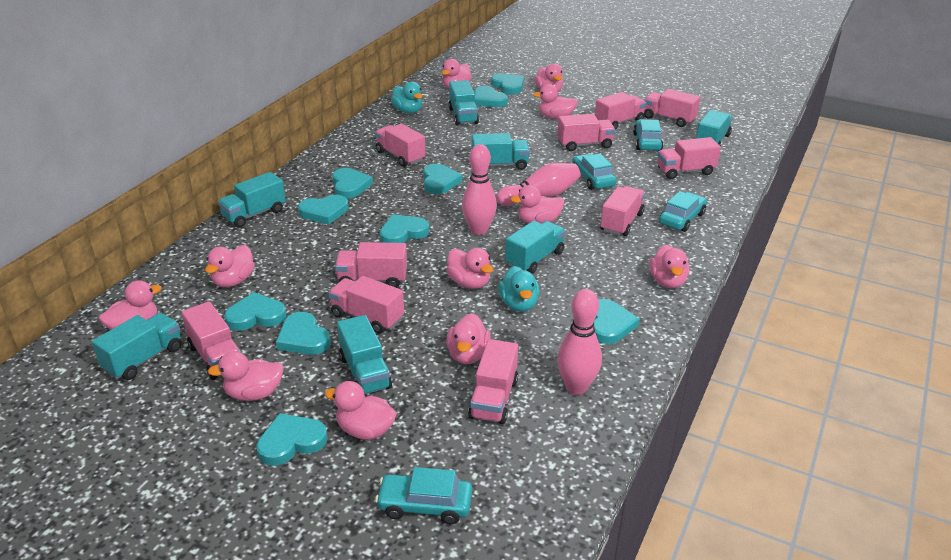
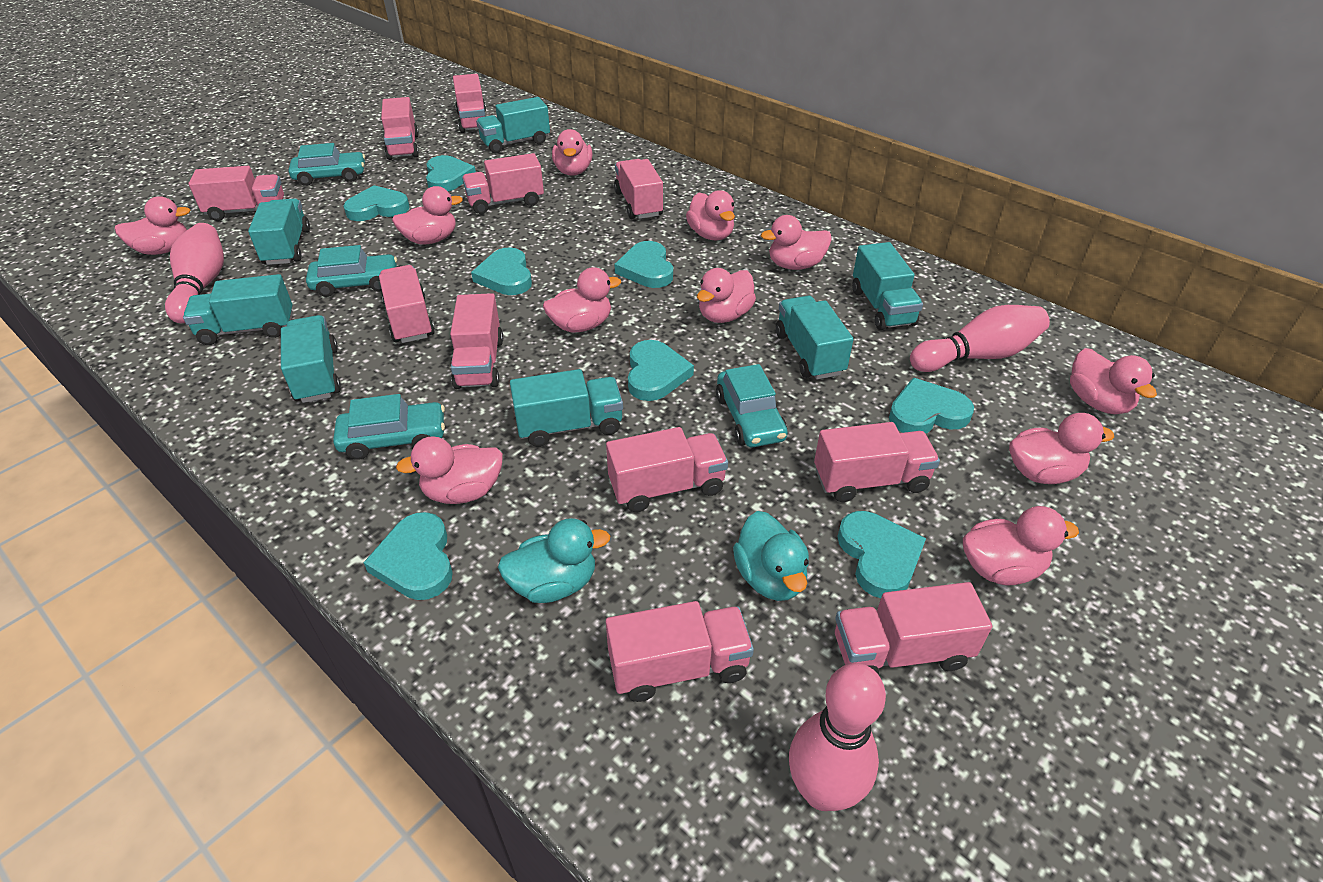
pink truck: [181,301,241,380] [328,276,404,334] [335,242,407,288] [375,124,425,167] [468,339,518,424] [557,114,615,151] [595,92,647,130] [600,186,645,236] [644,89,700,127] [658,137,721,179] = 10 -> [188,166,284,221] [379,265,435,343] [381,97,419,160] [450,293,503,389] [453,74,486,133] [462,153,544,214] [606,427,728,512] [606,601,754,702] [614,159,663,219] [814,422,940,502] [835,582,992,675] = 11
turquoise heart: [224,292,286,331] [256,413,328,466] [276,312,331,355] [298,195,348,225] [332,168,373,199] [380,214,429,243] [423,164,462,194] [474,86,508,107] [491,73,524,95] [594,299,639,344] = 10 -> [343,185,410,221] [363,512,453,600] [426,155,476,191] [471,247,532,295] [614,241,673,288] [628,340,694,401] [837,511,926,598] [889,378,974,434] = 8

